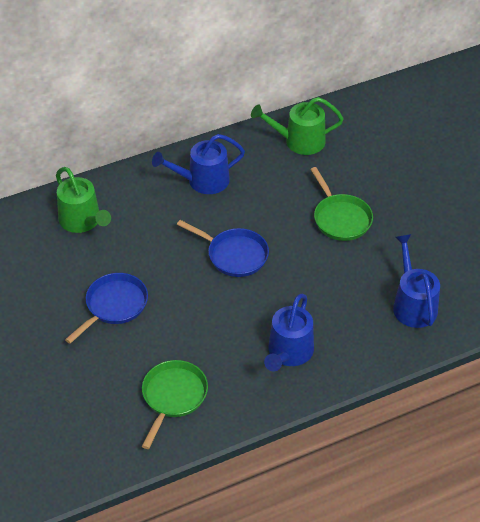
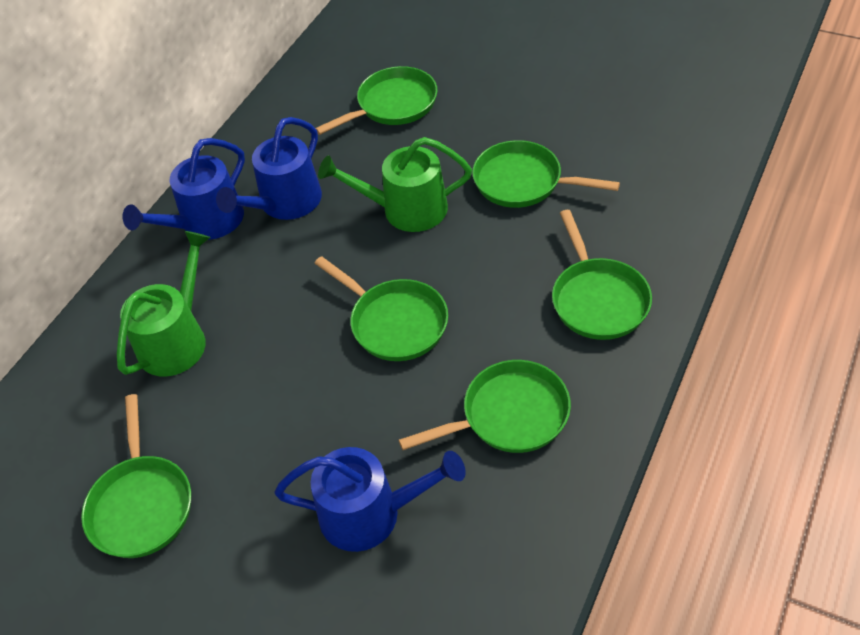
blue pan: [65,273,148,344] [177,220,269,277] = 2 -> none = 0
green pan: [142,360,208,449] [310,167,373,241] = 2 -> [81,394,191,558] [314,256,448,361] [315,66,438,135] [399,360,571,453] [472,140,620,208] [552,210,652,340] = 6

